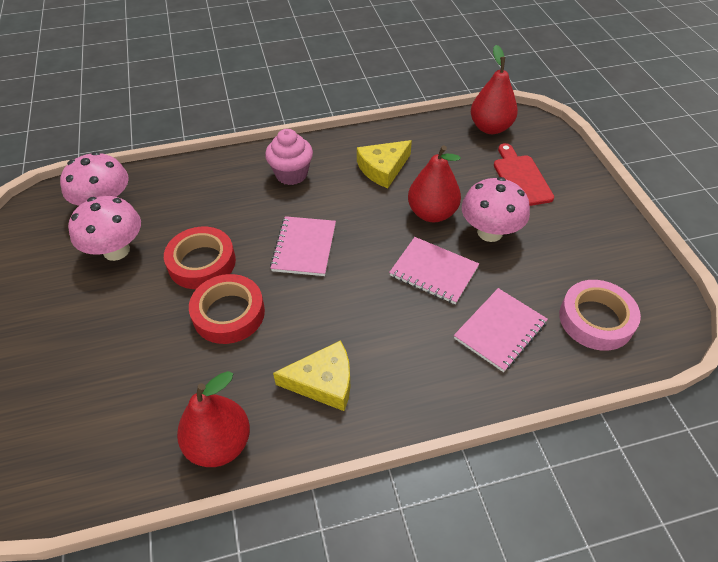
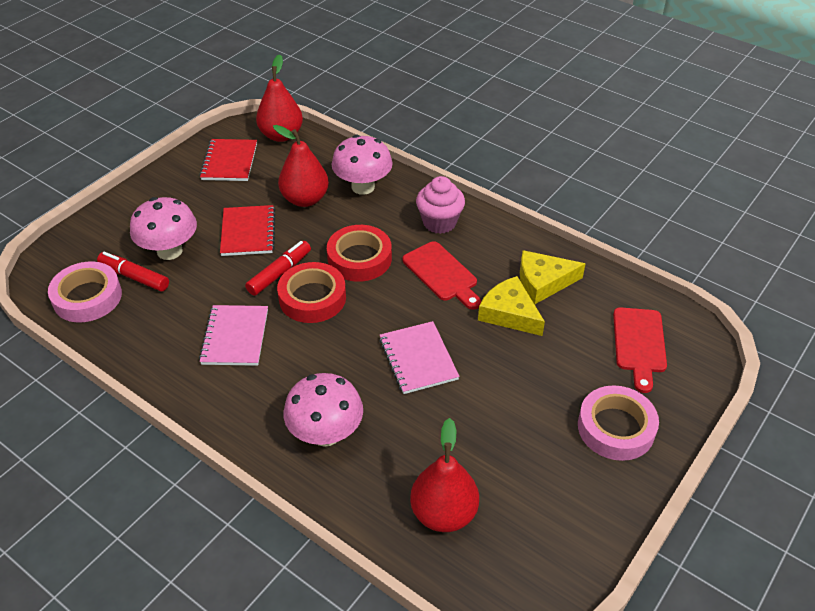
pink notebook: [270,216,336,276] [389,237,479,304] [454,288,548,372] = 3 -> [199,305,268,366] [379,321,460,394] = 2
pink tape: [559,280,641,351] = 1 -> [48,262,122,322] [578,385,659,461] = 2
red cutting board: [494,143,554,206] = 1 -> [403,241,481,310] [613,307,667,393] = 2
red marker: none = 0 -> [97,252,169,292] [245,241,311,296] = 2
red notebook: none = 0 -> [200,139,257,181] [220,205,275,256] = 2

